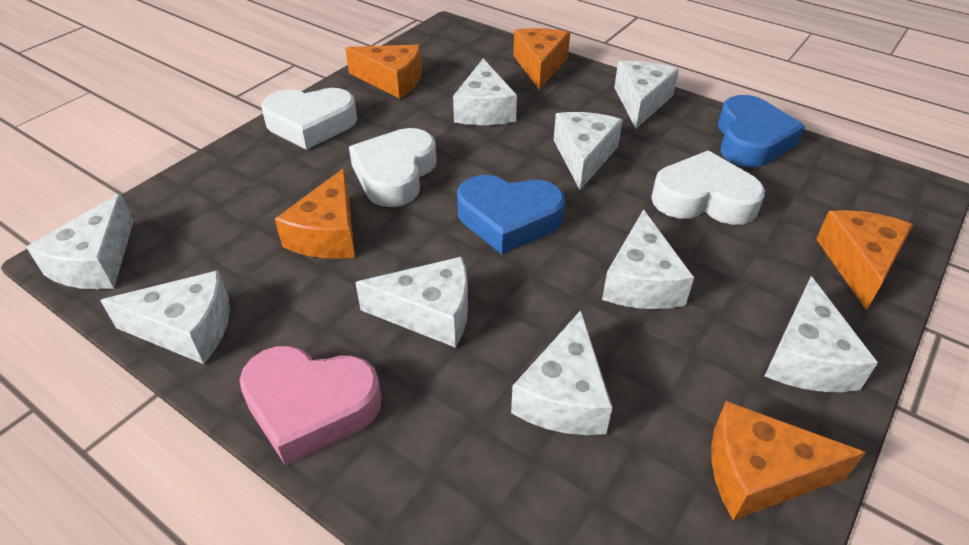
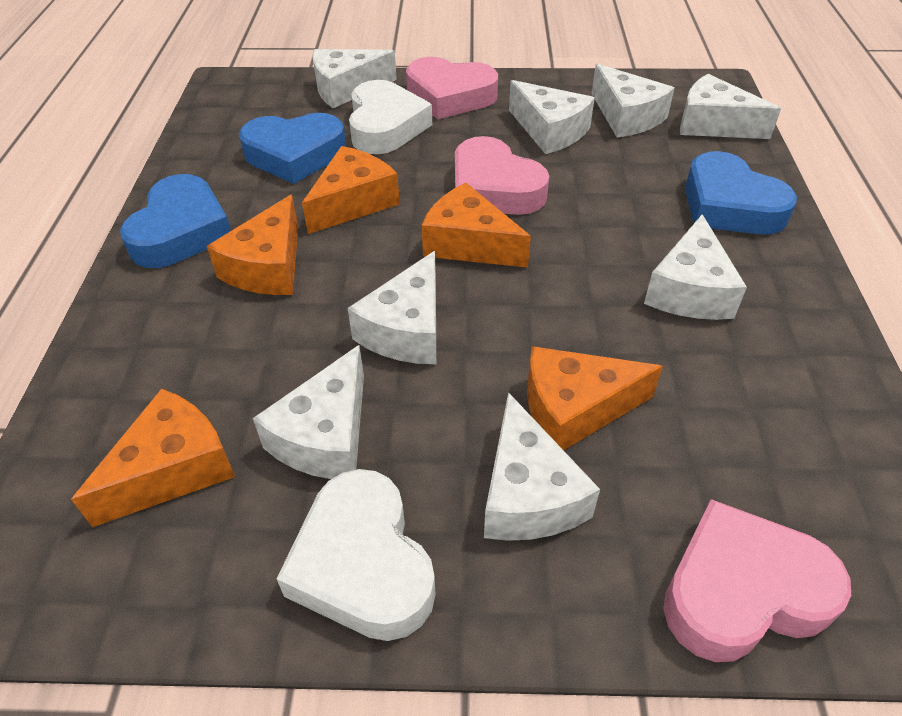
blue heart: [457,175,565,254] [718,95,805,167] = 2 -> [120,174,231,268] [239,113,346,184] [685,151,797,235] = 3
pink heart: [239,346,382,465] = 1 -> [406,57,498,119] [455,136,549,215] [663,499,851,662] = 3
white cheese: [26,193,134,290] [100,271,230,364] [355,257,468,348] [453,59,517,125] [511,310,612,435] [554,112,623,190] [602,209,694,309] [614,61,679,128] [765,276,878,392] = 9 -> [253,345,364,479] [313,49,397,108] [347,251,436,364] [484,392,600,541] [509,80,595,154] [591,64,675,137] [644,214,747,320] [680,74,781,139] = 8
white heart: [261,88,357,150] [349,128,437,207] [651,150,765,225] = 3 -> [277,469,436,641] [349,80,432,154] = 2

